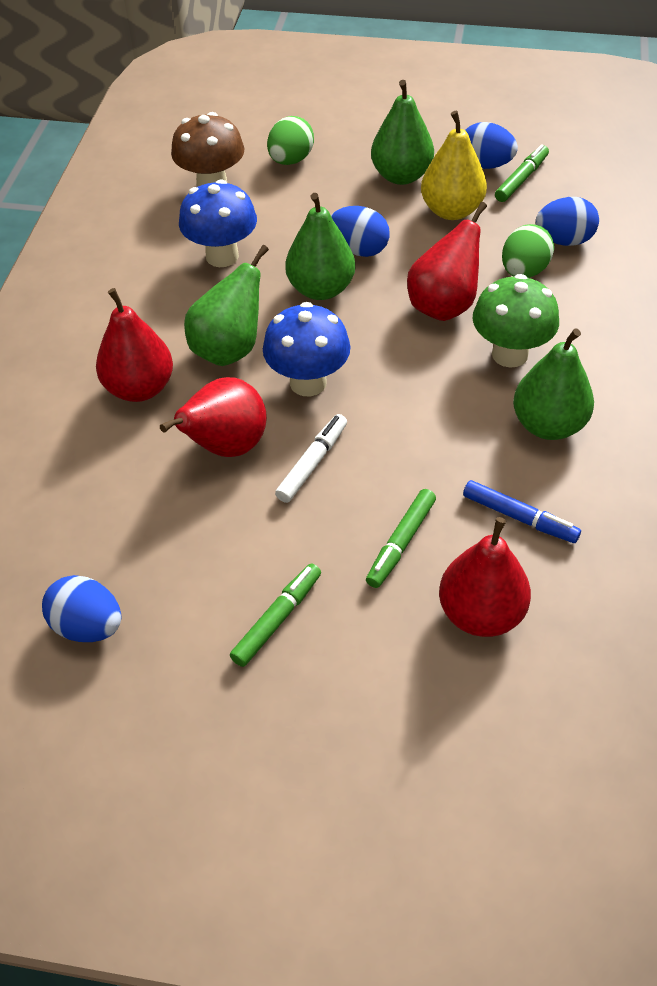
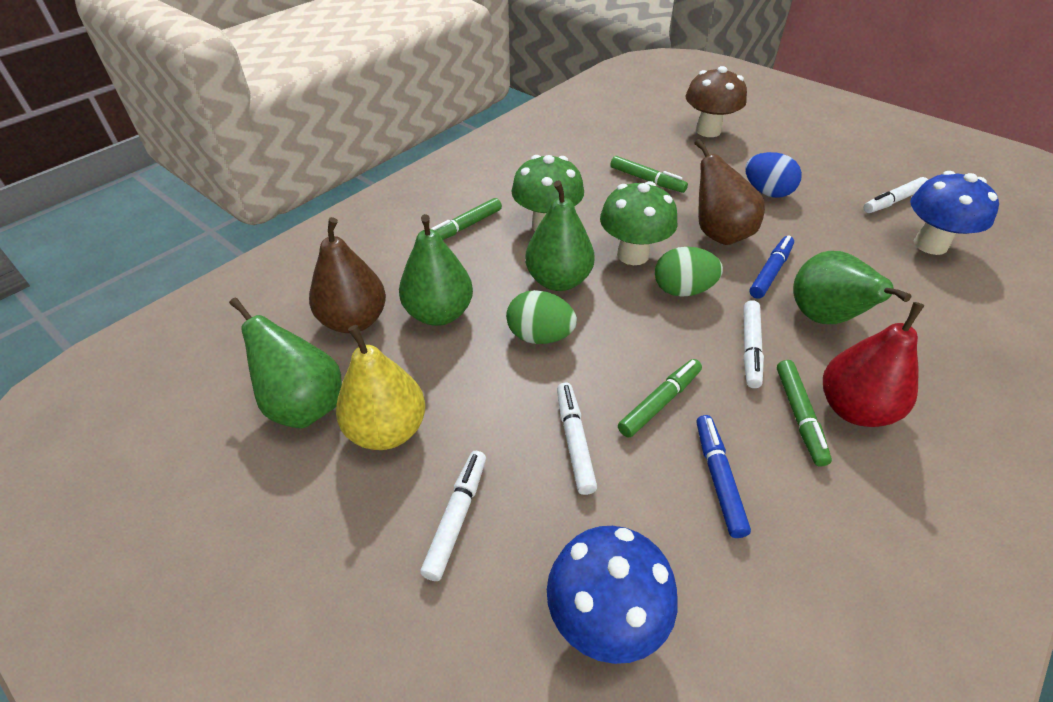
blue egg: [42,575,122,642] [331,206,390,257] [465,122,518,169] [535,197,599,246] = 4 -> [745,152,802,198] = 1
blue marker: [463,480,581,543] = 1 -> [697,415,751,538] [749,235,794,299] = 2
brown pear: none = 0 -> [309,217,386,333] [695,139,765,245] = 2
green marker: [230,564,321,667] [366,489,436,588] [495,144,549,202] = 3 -> [431,198,502,240] [610,156,688,193] [618,359,702,438] [777,360,832,467] = 4
green mushroom: [473,274,559,368] = 1 -> [511,155,584,231] [600,181,678,265] = 2
red pear: [96,288,173,402] [160,377,267,457] [407,202,487,321] [439,517,531,637] = 4 -> [823,302,924,427] = 1
white marker: [275,414,347,503] = 1 -> [420,451,486,581] [557,383,597,495] [743,300,764,388] [863,177,928,213] = 4

